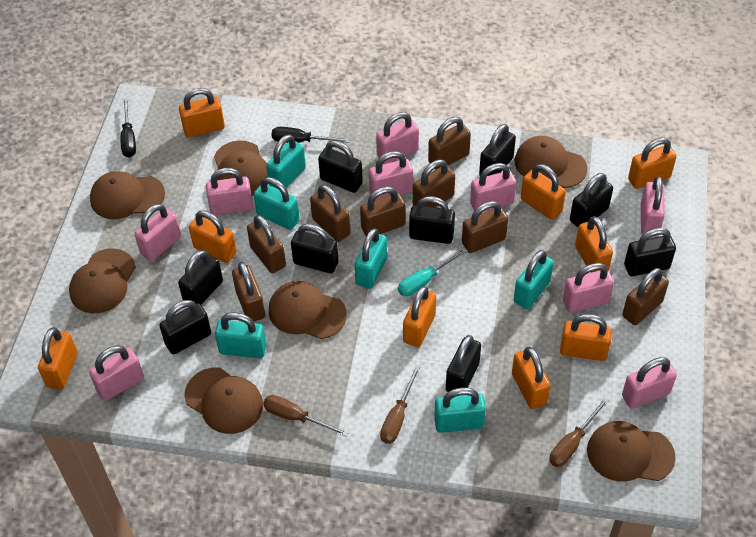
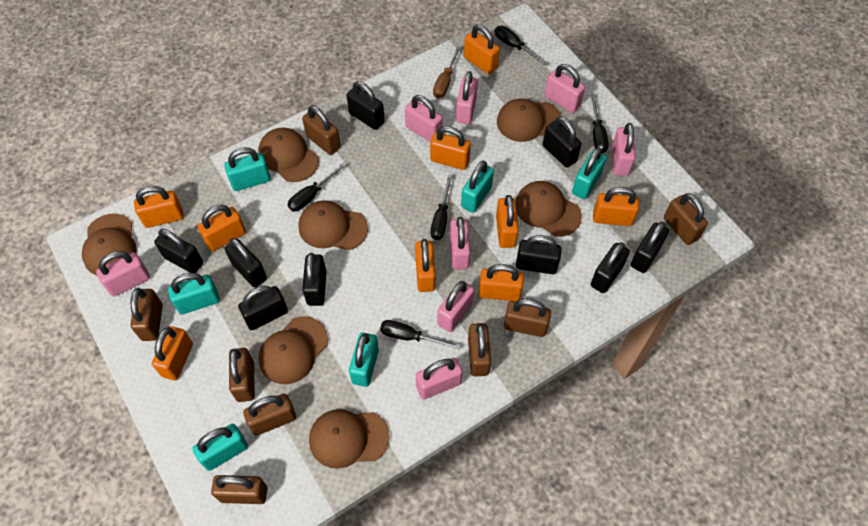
black screwdriver: [121,98,136,157] [272,127,349,143] = 2 -> [288,162,347,212] [380,320,461,349] [431,175,453,240] [495,26,548,66] [590,94,609,153] = 5
brown screwdriver: [263,395,349,437] [380,365,420,444] [549,398,609,467] = 3 -> [433,45,461,98] = 1
pink padlock: [89,345,144,401] [134,204,181,261] [206,168,253,215] [369,151,413,200] [376,112,419,164] [470,163,516,212] [563,263,614,312] [622,357,677,409] [641,176,665,237] = 9 -> [96,251,150,297] [405,95,443,141] [416,358,462,399] [437,281,474,332] [450,217,470,270] [456,71,478,124] [545,64,585,113] [612,123,635,176] = 8
turquoise screwdriver: [398,248,468,296] = 1 -> none = 0

